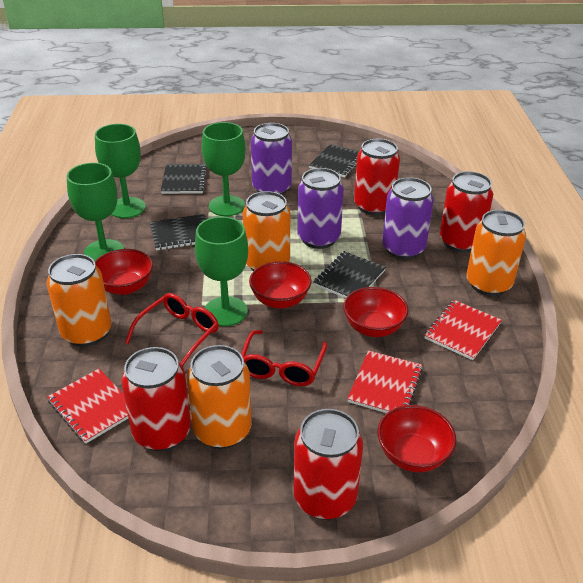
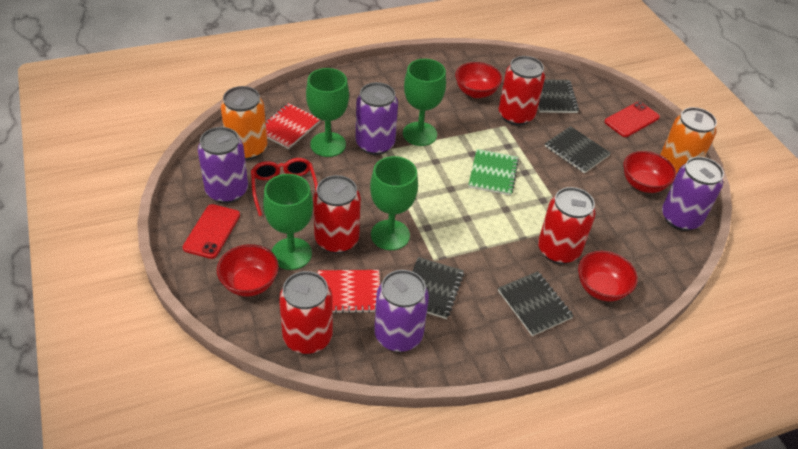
green notebook: none = 0 -> [469,149,519,196] = 1
orange can: [47,254,111,347] [187,345,252,449] [243,191,291,271] [466,210,526,296] = 4 -> [221,86,267,160] [660,107,717,175] = 2
purple can: [251,123,292,195] [297,168,344,249] [382,177,434,260] = 3 -> [198,127,248,203] [356,82,398,155] [374,270,429,352] [662,157,724,231] = 4
red glasses: [125,293,219,367] [241,330,327,386] = 2 -> [251,158,318,216] = 1
red notebook: [47,369,128,444] [347,350,423,413] [424,300,502,360] = 3 -> [266,103,320,149] [318,270,380,313] = 2
red phone: none = 0 -> [183,204,240,259] [605,102,660,137] = 2

